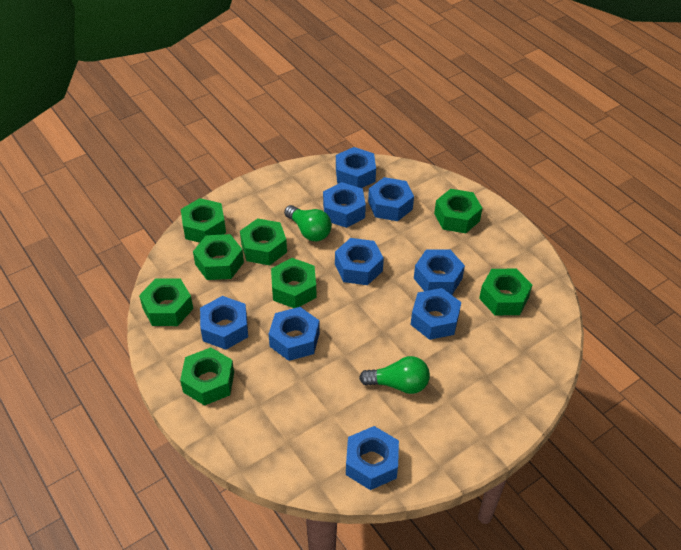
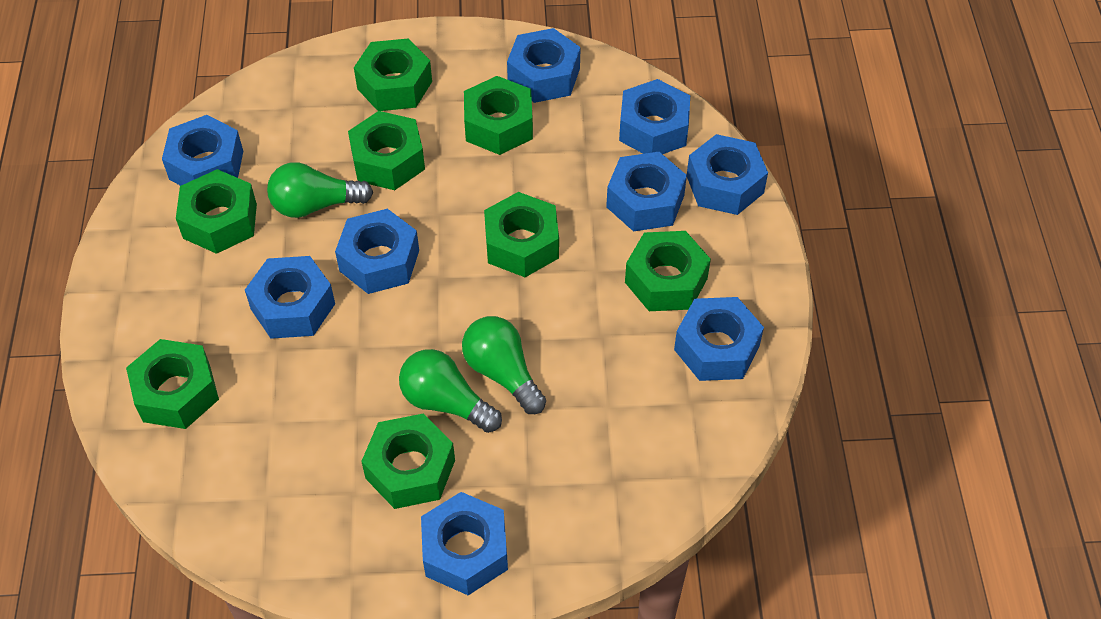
green light bulb: [284,205,332,241] [359,356,430,394] = 2 -> [267,162,373,218] [399,349,502,433] [462,316,546,414] = 3

